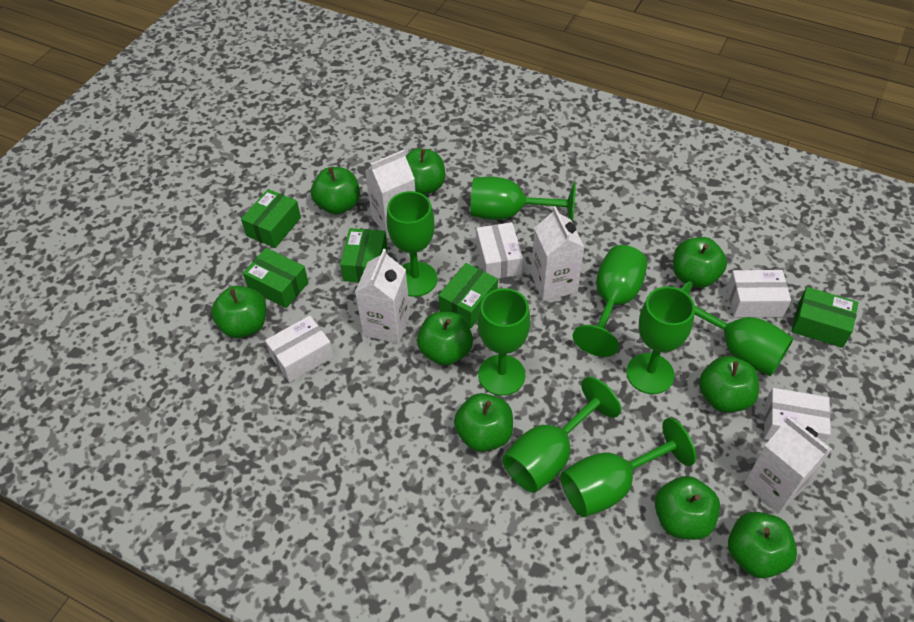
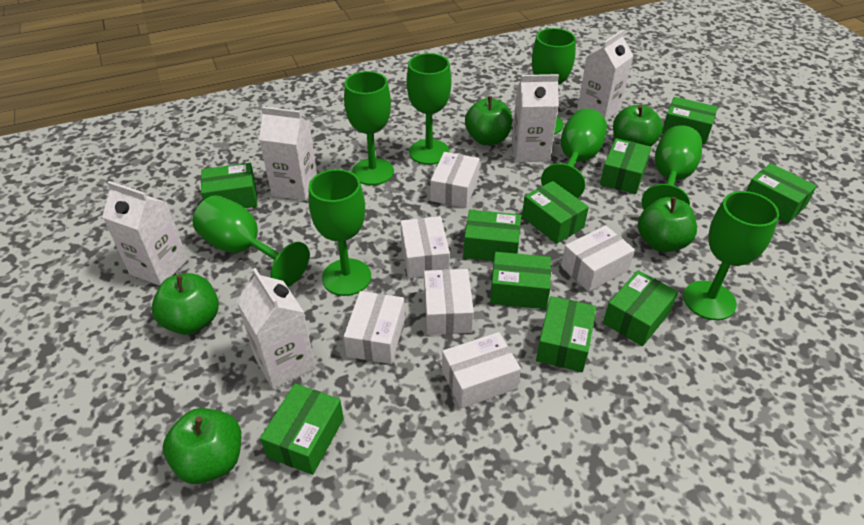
green apple: [211,286,266,338] [311,167,360,215] [406,148,445,195] [417,312,473,365] [454,393,513,452] [655,476,720,540] [673,237,727,288] [699,356,759,412] [728,512,797,578] = 9 -> [152,273,219,335] [163,408,241,484] [465,96,512,145] [613,105,663,146] [638,197,697,252] = 5
green box: [241,189,301,248] [243,248,309,308] [340,228,388,282] [439,263,498,328] [791,287,858,348] = 5 -> [201,163,257,208] [260,383,344,475] [464,210,521,261] [490,252,551,309] [522,181,589,244] [536,296,596,372] [600,138,651,194] [603,270,678,346] [662,97,718,144] [746,163,817,223] = 10
white box: [265,315,334,383] [476,222,523,278] [727,270,791,317] [764,388,831,443] = 4 -> [344,291,405,364] [400,216,450,278] [424,269,474,335] [431,152,480,208] [442,332,521,409] [561,225,635,292] = 6
white carton: [355,249,410,344] [365,150,415,239] [531,206,585,301] [744,416,832,513] = 4 -> [102,181,188,286] [237,268,316,389] [259,106,317,201] [512,74,559,162] [577,30,633,121] = 5

